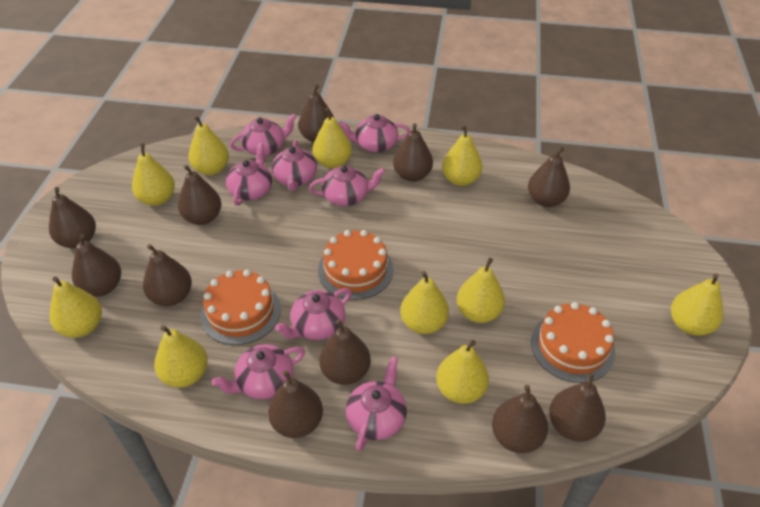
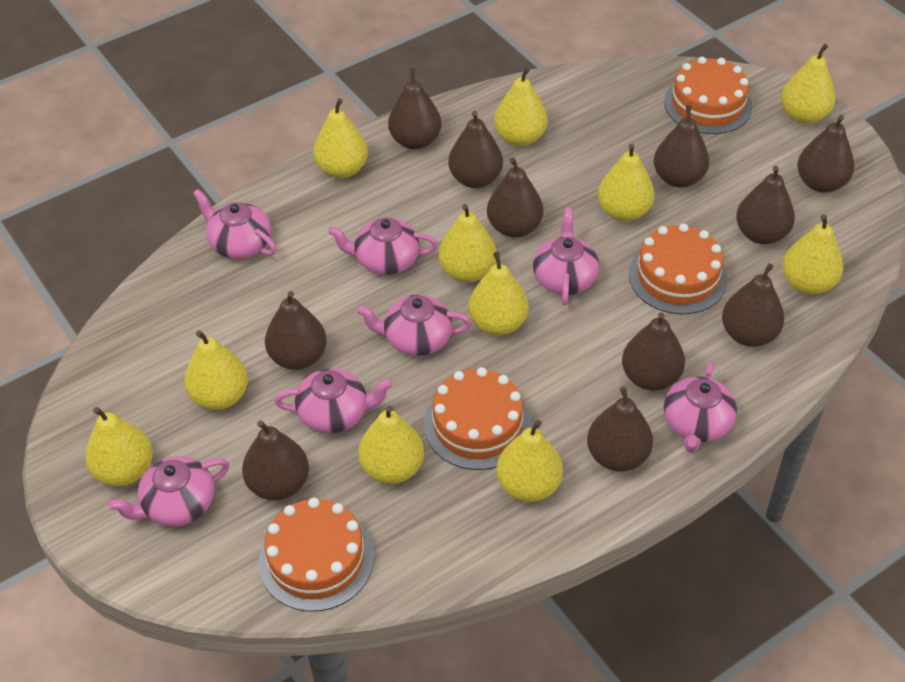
orange cake: [200,270,281,345] [318,230,394,300] [531,302,615,383] = 3 -> [258,498,374,612] [424,367,531,470] [629,223,727,314] [664,57,752,134] = 4
pink teapot: [212,344,305,399] [226,143,272,206] [230,114,297,156] [272,140,317,191] [275,288,352,340] [309,166,385,206] [339,114,410,153] [346,356,407,451] = 8 -> [108,456,230,526] [193,189,277,259] [275,368,393,433] [328,217,438,275] [356,295,472,356] [533,208,599,305] [664,361,737,453] = 7
yellow pear: [50,277,102,338] [132,143,175,206] [154,326,208,388] [188,116,229,175] [313,108,352,168] [400,271,449,334] [436,340,489,404] [442,125,483,186] [457,258,505,323] [671,274,723,336] = 10 -> [85,407,153,486] [184,330,248,410] [313,98,368,178] [358,405,424,484] [438,204,497,282] [468,252,529,335] [494,67,548,146] [496,420,563,502] [598,144,654,222] [781,44,835,124] [782,214,843,295] = 11

